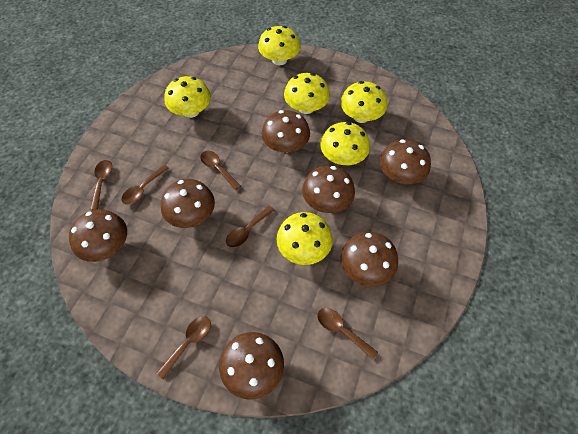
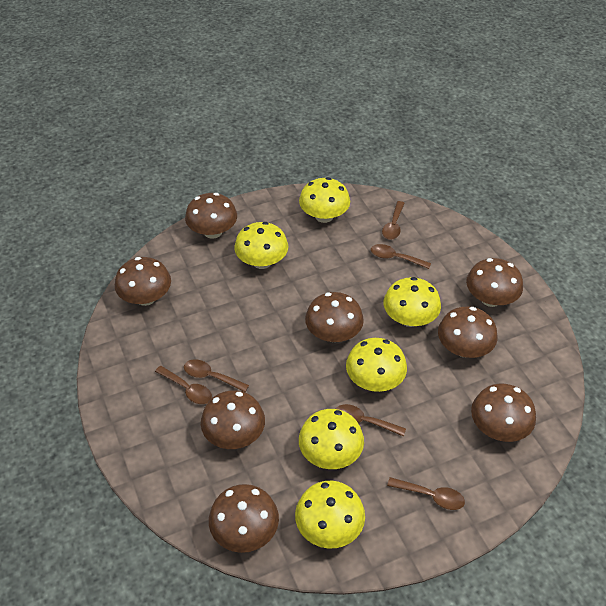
brown mushroom: [69,209,127,262] [161,179,215,228] [219,332,284,400] [262,110,310,153] [302,165,355,213] [341,232,398,287] [380,139,431,184] = 7 -> [115,257,171,306] [185,193,237,239] [201,390,265,449] [209,484,279,553] [305,292,364,342] [438,307,498,358] [466,258,523,307] [471,384,536,442] = 8

